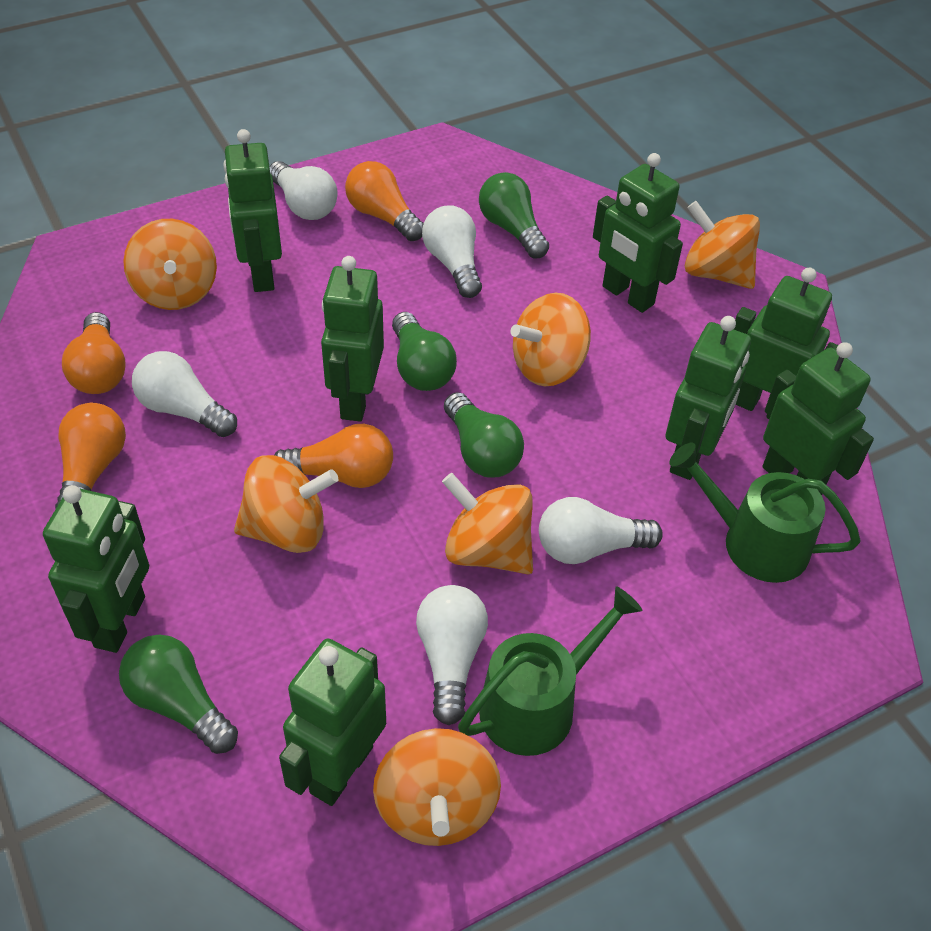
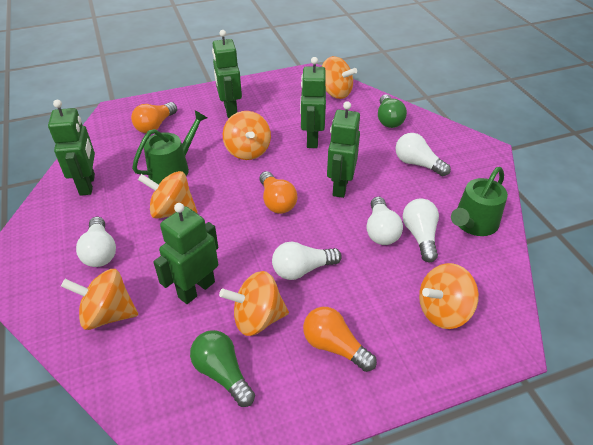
green light bulb: [119,635,238,754] [392,312,457,391] [444,392,524,478] [479,172,549,258] = 4 -> [190,330,255,407] [378,94,407,128] = 2
green robot: [43,485,149,653] [223,129,282,292] [279,639,386,806] [321,256,384,422] [593,153,683,313] [666,316,751,480] [734,267,838,419] [763,342,874,495] = 8 -> [48,100,95,196] [153,203,218,304] [212,30,242,118] [300,57,326,148] [327,101,360,198] = 5
orange light bulb: [55,403,126,508] [62,312,126,394] [274,424,393,488] [345,161,424,241] = 4 -> [131,102,177,133] [259,171,297,214] [303,307,377,372] = 3

